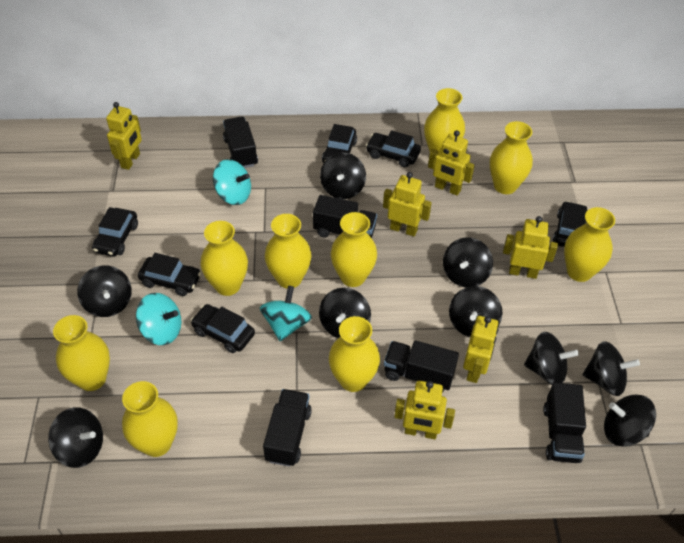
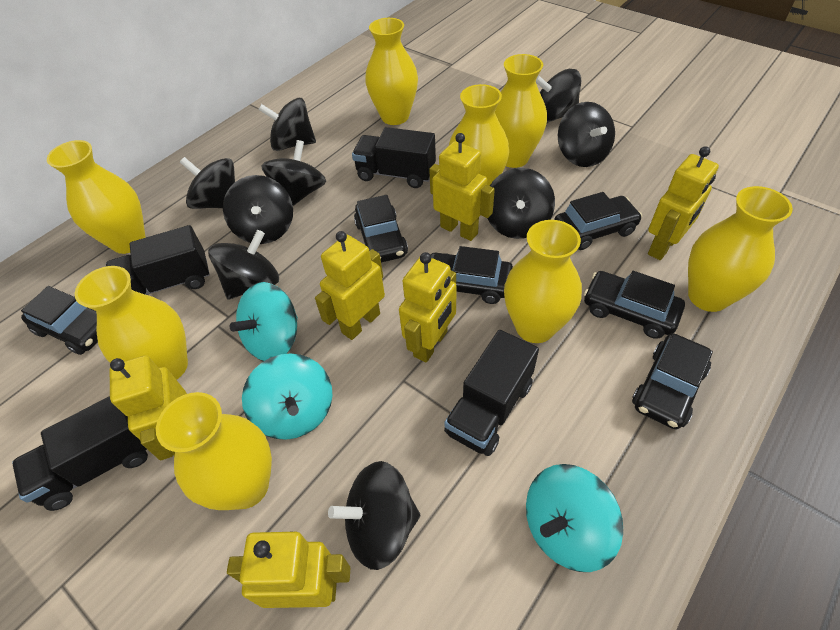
black truck: [223,117,258,168] [263,389,312,467] [313,195,377,238] [384,340,459,393] [543,382,586,463] = 5 -> [12,396,148,511] [106,225,210,295] [352,127,436,188] [444,330,539,456] = 4
yellow vase: [53,315,110,391] [122,381,178,457] [201,221,248,296] [265,214,312,289] [329,316,380,392] [331,212,377,287] [424,88,465,152] [490,121,533,194] [564,207,615,282] = 9 -> [47,140,146,254] [75,266,188,380] [156,392,272,510] [365,18,418,125] [449,84,509,186] [495,54,547,168] [504,220,582,343] [688,186,793,312] = 8

